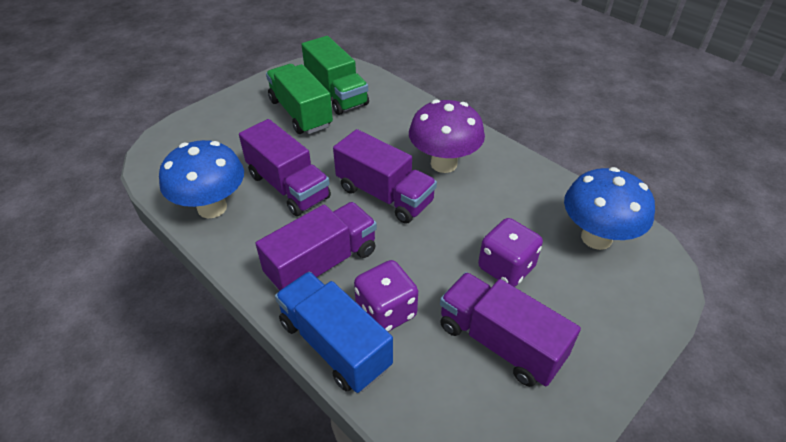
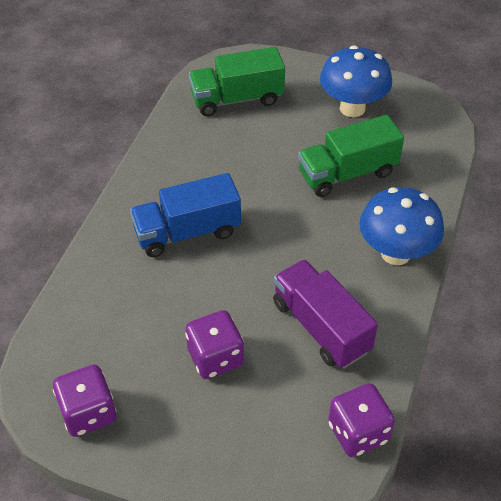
purple dice: [354,260,418,332] [478,218,543,287] = 2 -> [53,365,116,437] [185,310,244,379] [328,383,395,457] = 3
purple mushroom: [409,99,485,173] = 1 -> none = 0
purple truck: [239,119,331,216] [256,202,377,291] [333,129,437,224] [440,272,581,387] = 4 -> [273,259,378,368] = 1

